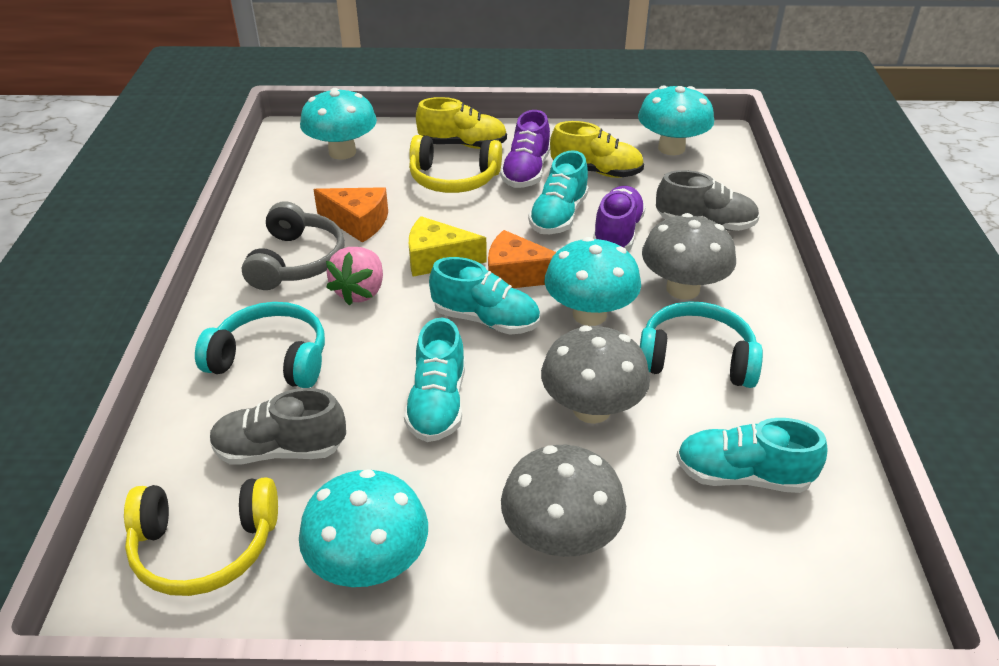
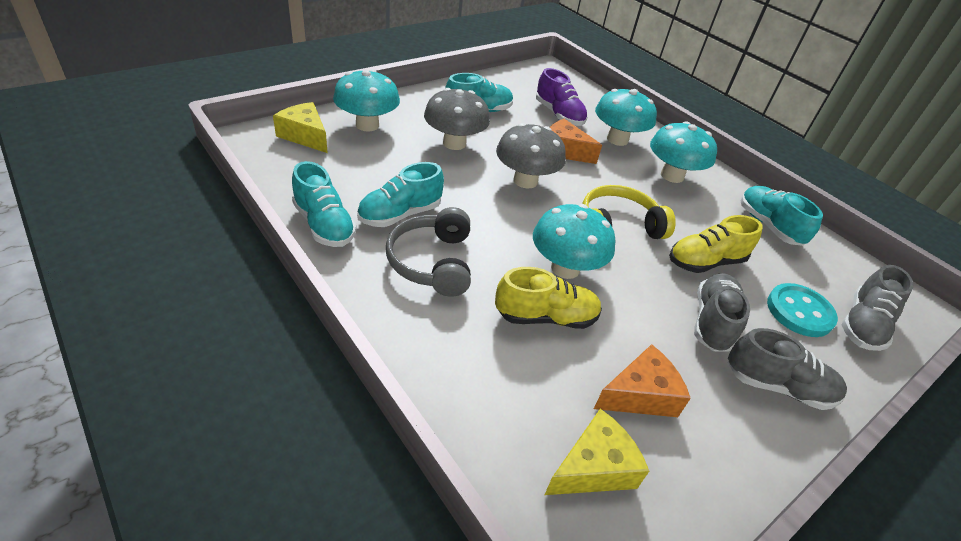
grey mushroom: [501,445,626,557] [541,326,650,424] [642,213,736,300] = 3 -> [424,88,490,150] [496,123,566,189] = 2
grey shoe: [210,388,346,464] [656,170,759,231] = 2 -> [694,273,750,352] [728,328,847,410] [842,265,913,351] = 3
pink strawberry: [326,247,383,306] = 1 -> none = 0
purple shoe: [500,110,550,188] [593,186,646,251] = 2 -> [536,68,588,126] = 1
turquoise button: none = 0 -> [767,283,838,337] = 1
turquoise headphones: [195,302,325,388] [640,301,763,388] = 2 -> none = 0
yellow cheese: [409,216,487,277] = 1 -> [273,102,328,153] [545,409,649,495] = 2
yellow headphones: [124,477,278,596] [409,135,502,193] = 2 -> [583,185,676,239] = 1

